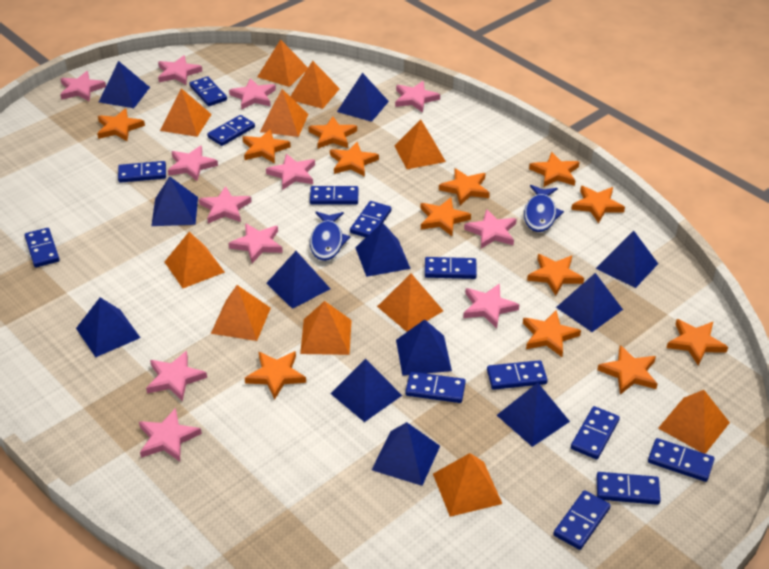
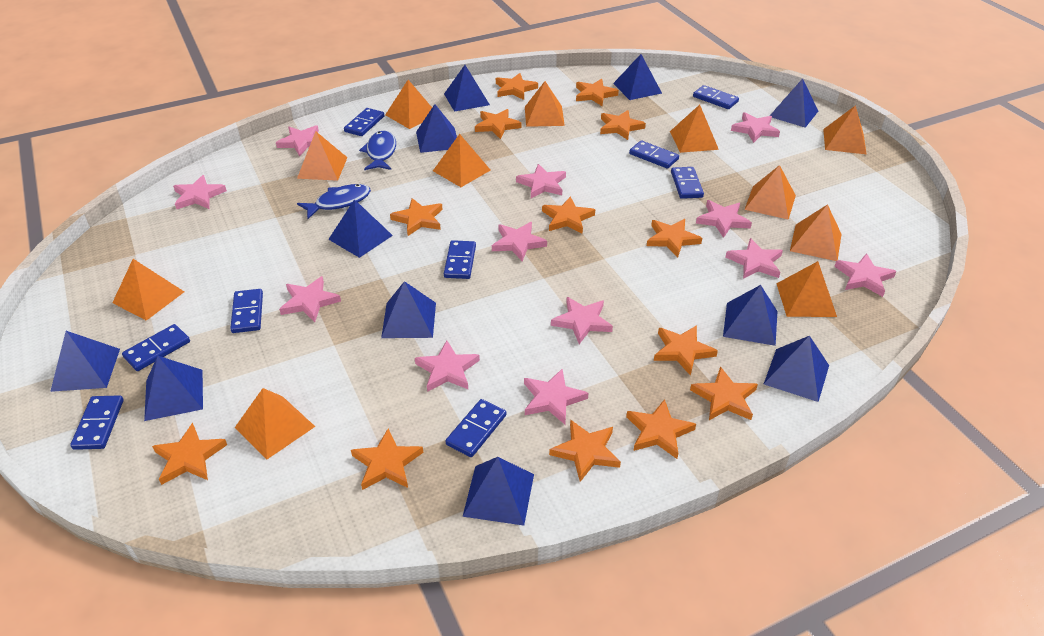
blue domino: [24,228,60,268] [118,161,166,183] [189,76,227,106] [207,115,255,146] [310,186,359,205] [350,201,391,237] [405,372,466,403] [425,257,477,279] [487,360,548,390] [553,490,611,550] [571,406,620,459] [596,472,661,505] [648,438,714,482] = 13 -> [70,395,123,450] [122,324,190,371] [230,289,263,333] [344,108,385,136] [444,240,476,279] [445,399,506,457] [629,140,679,169] [671,167,704,199] [693,85,739,109] = 9
blue pyramid: [76,297,140,358] [99,61,150,108] [151,176,198,226] [266,251,330,309] [330,359,402,422] [337,73,389,122] [355,222,411,277] [372,422,440,486] [396,320,452,376] [497,383,570,447] [556,273,623,332] [596,231,658,288] = 12 -> [50,331,120,392] [144,356,203,421] [328,199,393,258] [381,281,436,338] [416,104,457,153] [444,65,490,112] [462,457,534,526] [613,54,662,100] [723,285,777,346] [764,336,829,402] [770,78,818,128] = 11

